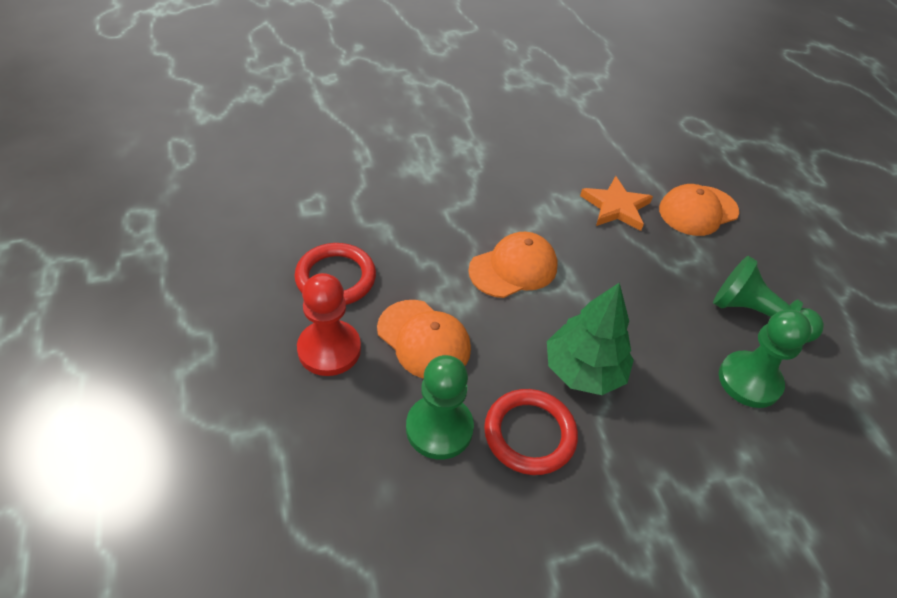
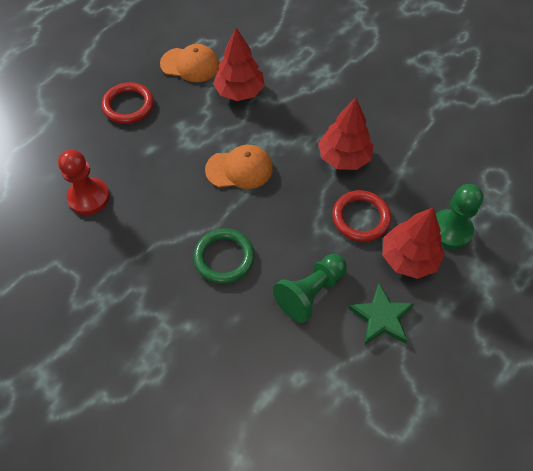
green pawn: [406,355,474,460] [713,256,824,343] [719,310,812,408] = 3 -> [273,254,347,323] [436,184,484,249] = 2
green ring: none = 0 -> [193,228,255,284] = 1
green star: none = 0 -> [348,283,415,344] = 1
green tree: [547,282,634,395] = 1 -> none = 0
orange cap: [377,300,471,379] [468,232,558,298] [659,184,739,236] = 3 -> [160,44,219,82] [205,145,273,189] = 2
orange star: [580,176,653,231] = 1 -> none = 0
red tree: none = 0 -> [213,28,265,101] [318,98,374,170] [382,208,445,279] = 3

